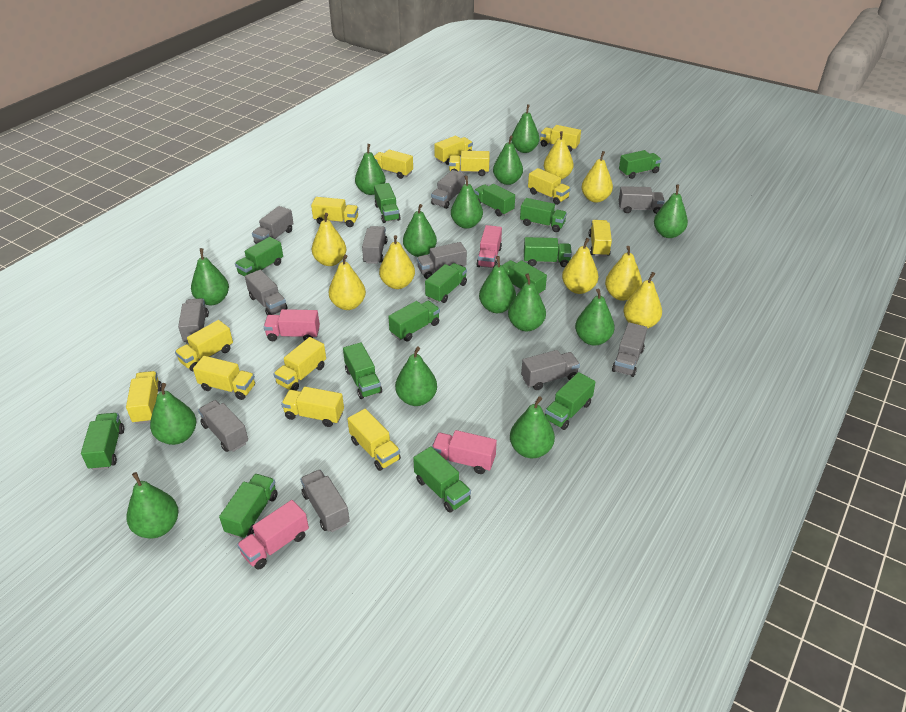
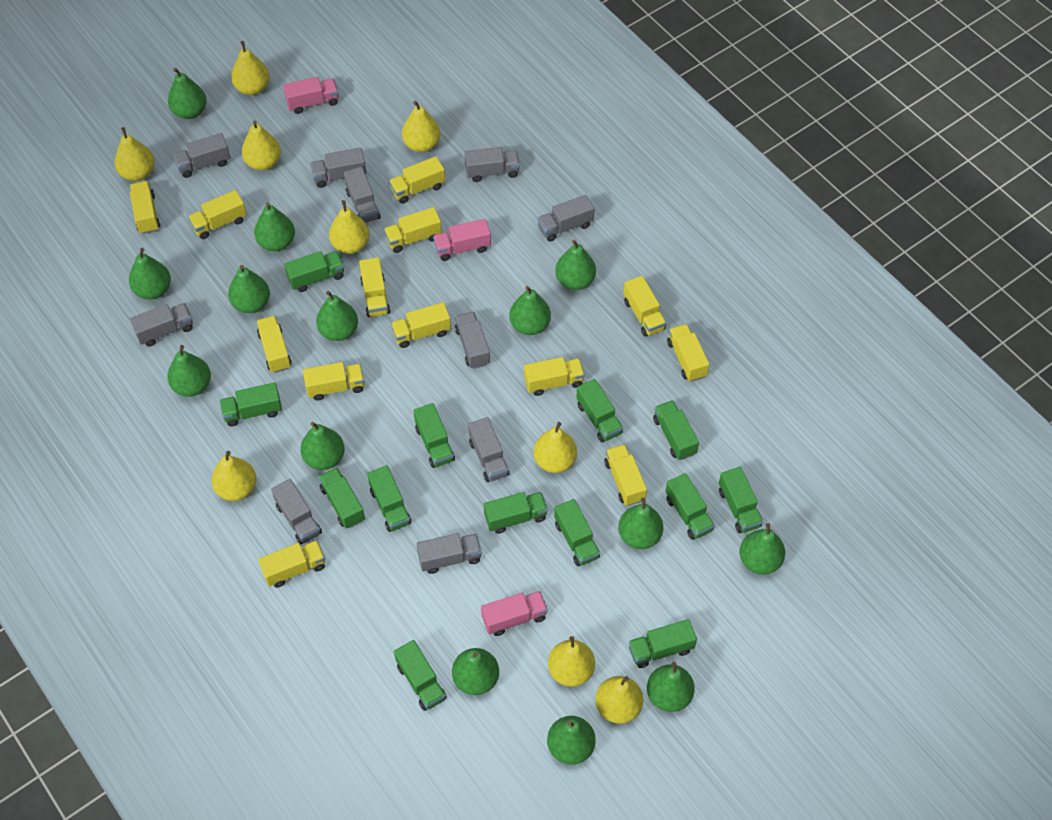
green truck: [81,413,124,470] [219,474,278,539] [235,237,283,277] [343,342,382,399] [374,183,401,223] [388,301,440,341] [413,446,471,513] [425,263,467,303] [474,184,515,217] [502,260,547,295] [520,198,567,232] [524,237,572,267] [545,372,595,430] [619,150,662,179] = 14 -> [220,382,282,427] [284,251,344,292] [318,467,365,528] [367,465,412,532] [394,640,447,711] [413,403,455,468] [484,492,548,534] [554,499,600,566] [576,379,623,442] [629,619,697,668] [653,400,699,460] [665,473,715,540] [719,467,763,533] = 13
grey truck: [178,298,209,343] [198,400,248,452] [245,270,288,315] [252,206,294,244] [300,469,350,532] [362,226,388,264] [417,242,467,279] [431,170,465,209] [521,350,580,390] [612,322,647,377] [619,186,665,214] = 11 -> [130,303,193,347] [173,133,230,178] [271,479,322,545] [310,148,366,188] [344,167,381,223] [416,533,482,574] [455,312,490,369] [465,147,520,182] [468,417,510,482] [537,195,594,242] = 10
pink truck: [237,500,309,570] [264,309,320,341] [432,430,497,474] [476,225,502,268] = 4 -> [283,77,339,114] [433,219,491,261] [481,591,548,636] = 3
yellow pear: [312,213,346,266] [329,255,366,310] [379,235,415,289] [544,131,574,180] [562,238,598,294] [581,151,613,203] [605,246,642,301] [623,272,662,329] = 8 -> [115,127,155,181] [211,451,256,501] [231,41,270,95] [242,120,281,170] [329,200,370,254] [402,101,440,152] [534,422,577,473] [548,636,595,687] [595,676,643,724] = 9

